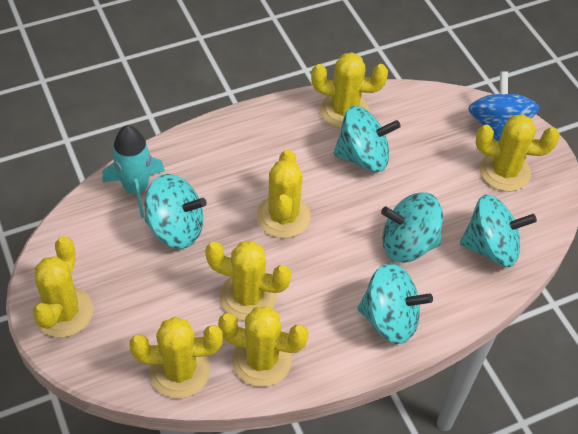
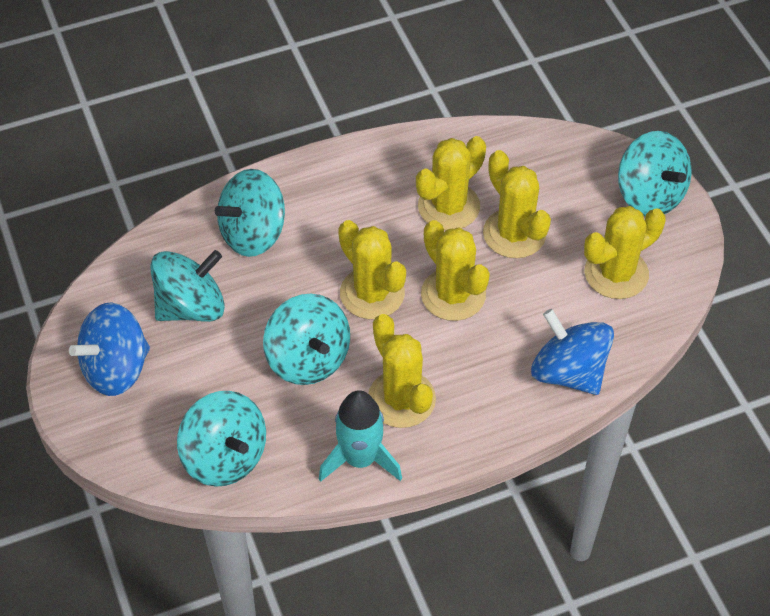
blue spinning top: [468,71,539,141] = 1 -> [69,302,150,396] [531,309,614,395] = 2
yellow cactus: [33,236,93,338] [129,317,223,398] [205,241,291,321] [218,306,309,387] [256,150,311,238] [311,52,388,128] [476,114,560,191] = 7 -> [338,220,406,319] [368,314,436,428] [416,136,486,230] [421,220,490,321] [483,150,551,258] [584,206,666,299] = 6

